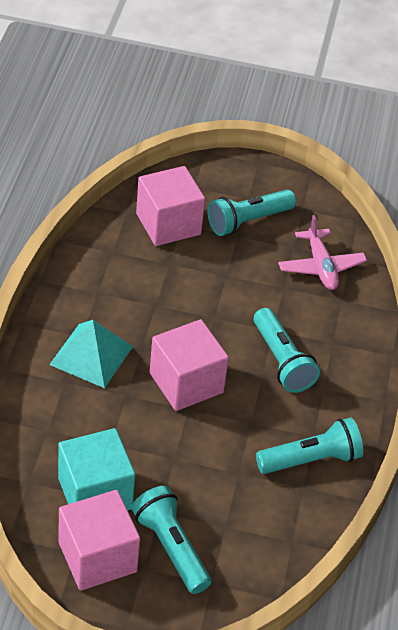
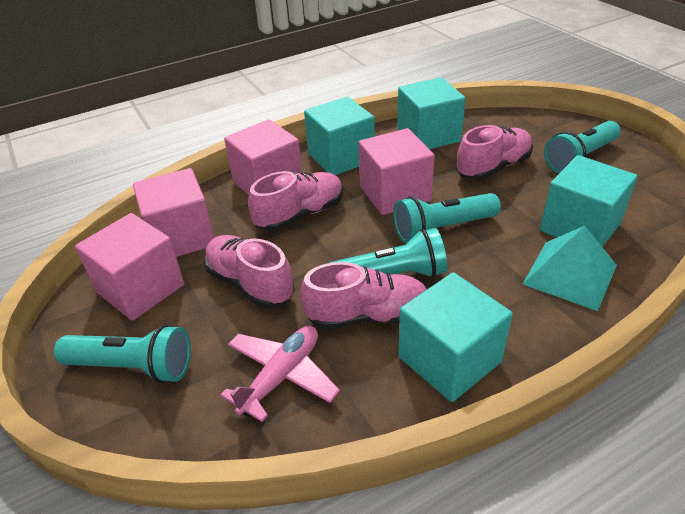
pink cube: [58,490,140,591] [136,166,205,246] [150,319,229,411] = 3 -> [75,213,184,321] [133,168,215,257] [224,119,302,195] [359,128,435,215] = 4
pink shoe: none = 0 -> [204,235,295,308] [248,171,343,231] [300,262,427,330] [456,125,533,180] = 4
turquoise cube: [58,428,136,510] = 1 -> [304,97,375,175] [397,77,466,149] [399,272,513,402] [540,155,637,247] = 4

